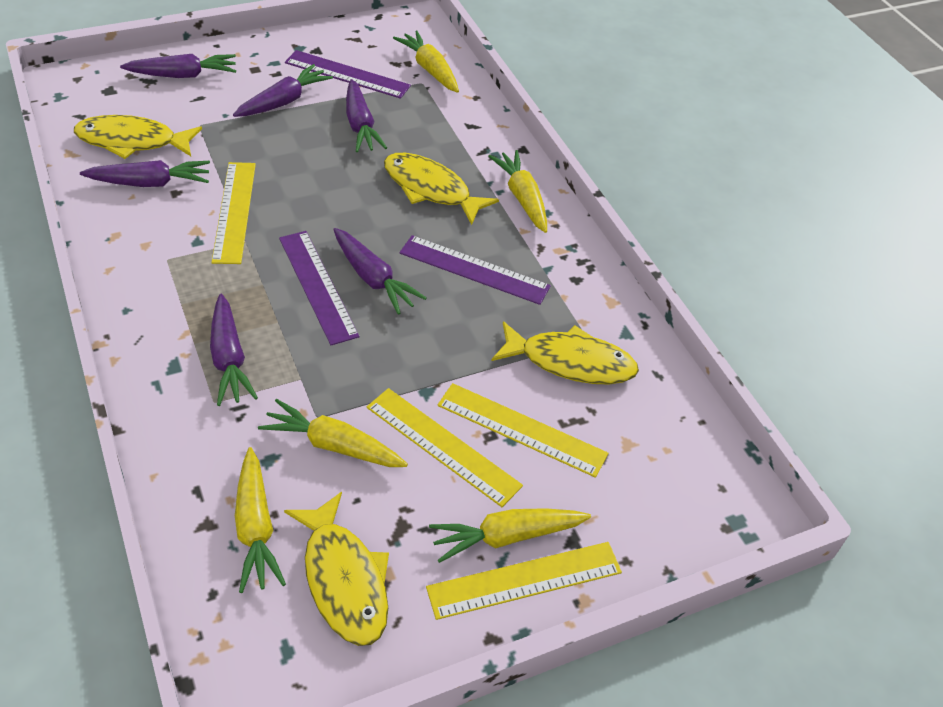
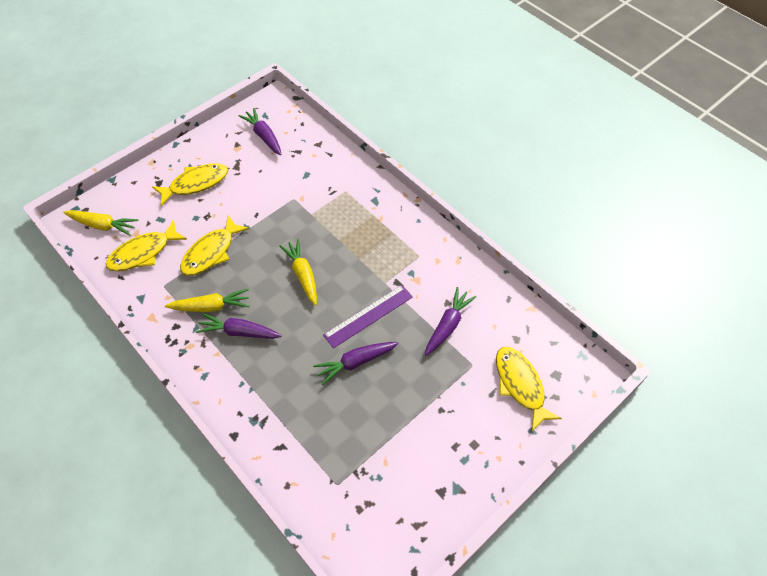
purple carrot: [80,160,210,187] [120,54,236,78] [210,294,258,406] [233,64,333,117] [333,228,427,315] [346,79,387,152] = 6 -> [196,313,282,339] [238,108,282,155] [313,342,399,385] [425,287,476,356] = 4
purple ruler: [279,231,360,345] [285,50,411,99] [399,235,551,305] = 3 -> [323,285,413,348] = 1
yellow carrot: [235,447,286,593] [258,399,408,467] [393,31,459,93] [429,508,591,563] [488,150,547,233] = 5 -> [63,210,138,236] [165,289,249,312] [279,239,317,306] = 3
yellow ruler: [211,162,256,264] [367,388,523,507] [426,542,622,620] [437,383,608,478] = 4 -> none = 0

